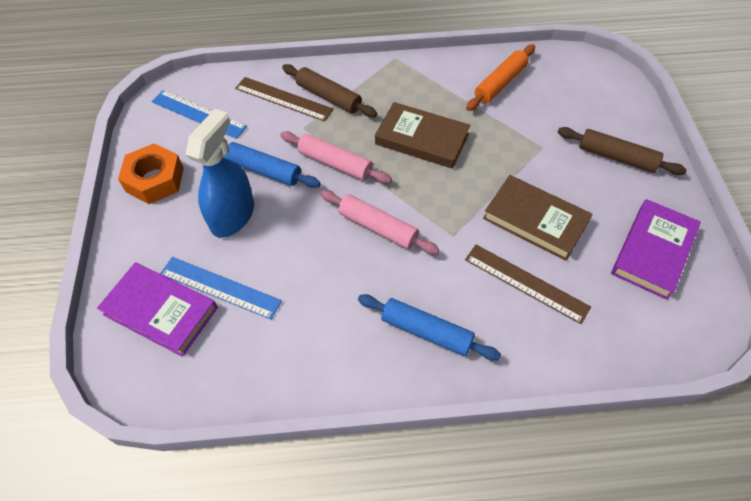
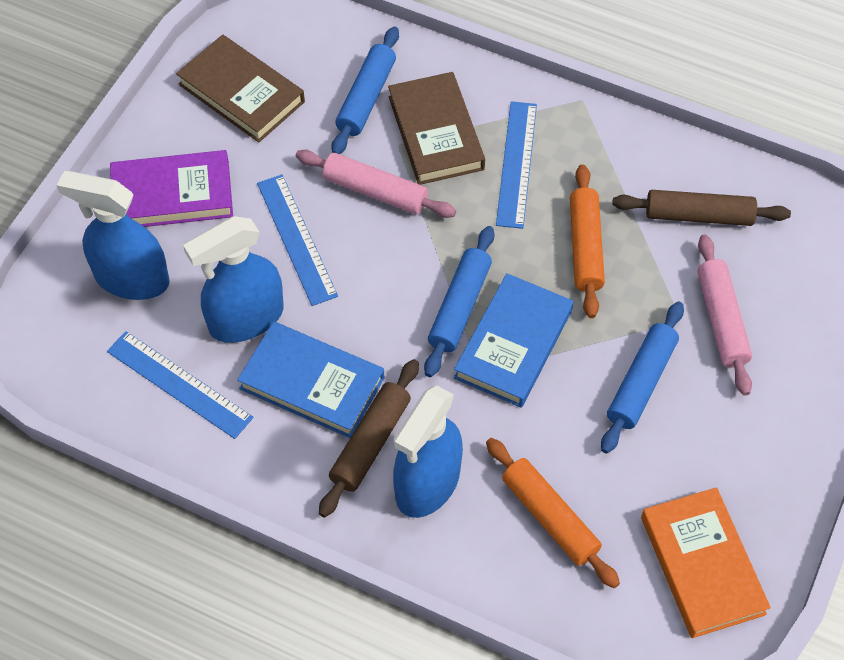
blue book: none = 0 -> [237,321,384,438] [454,273,573,408] = 2
blue rolling pin: [224,142,320,188] [358,294,501,361] = 2 -> [331,26,399,154] [424,226,494,377] [601,302,684,454] = 3
blue ruler: [151,90,247,139] [160,257,282,320] = 2 -> [107,331,254,439] [257,174,338,306] [496,101,537,229] = 3
blue spray bottle: [185,109,254,238] = 1 -> [56,171,170,300] [183,216,284,343] [393,385,463,518] = 3
brown ruler: [235,77,334,122] [465,244,591,324] = 2 -> none = 0
orange book: none = 0 -> [641,487,771,638] = 1
orange nut: [118,143,184,204] = 1 -> none = 0
orange rolling pin: [466,44,535,111] = 1 -> [486,438,620,588] [570,164,605,318] = 2
purple book: [97,262,218,357] [611,199,701,300] = 2 -> [110,150,233,227] = 1

